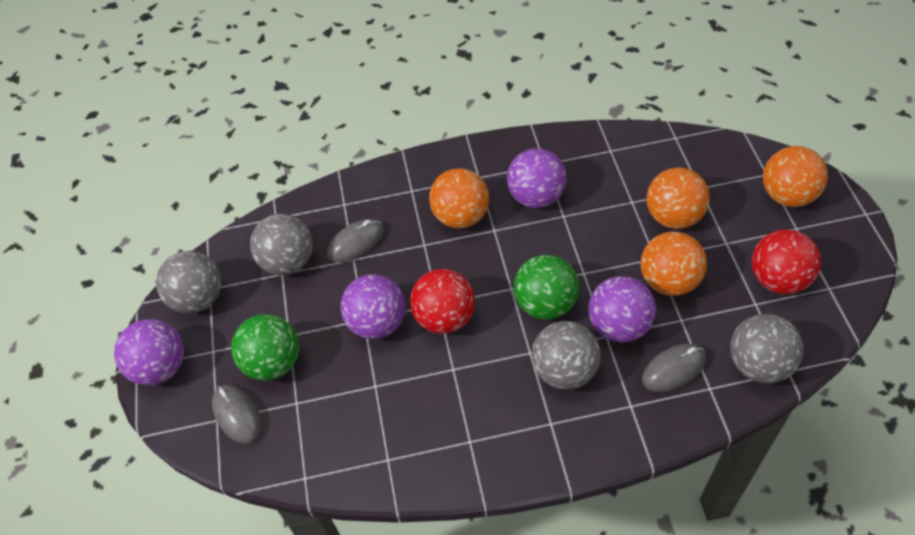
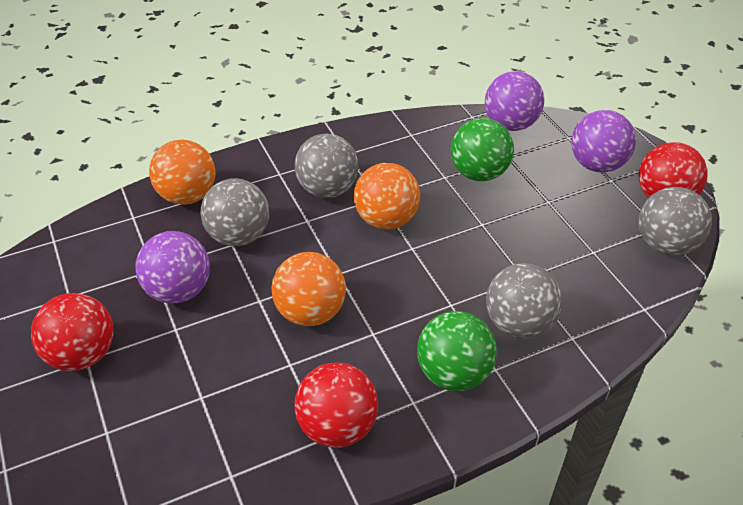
grey mouse: [212,385,262,444] [327,219,384,263] [642,344,706,392] = 3 -> none = 0
orange ball: [429,168,489,228] [640,231,707,296] [647,168,709,229] [763,146,828,207] = 4 -> [149,140,215,205] [272,252,346,326] [354,163,420,230] = 3
purple ball: [114,319,184,385] [340,274,406,339] [507,148,566,208] [588,276,656,343] = 4 -> [135,231,210,303] [485,71,544,131] [572,110,636,173] = 3
red ball: [410,269,475,334] [752,229,821,294] = 2 -> [31,293,114,371] [294,363,378,448] [639,142,707,198] = 3

